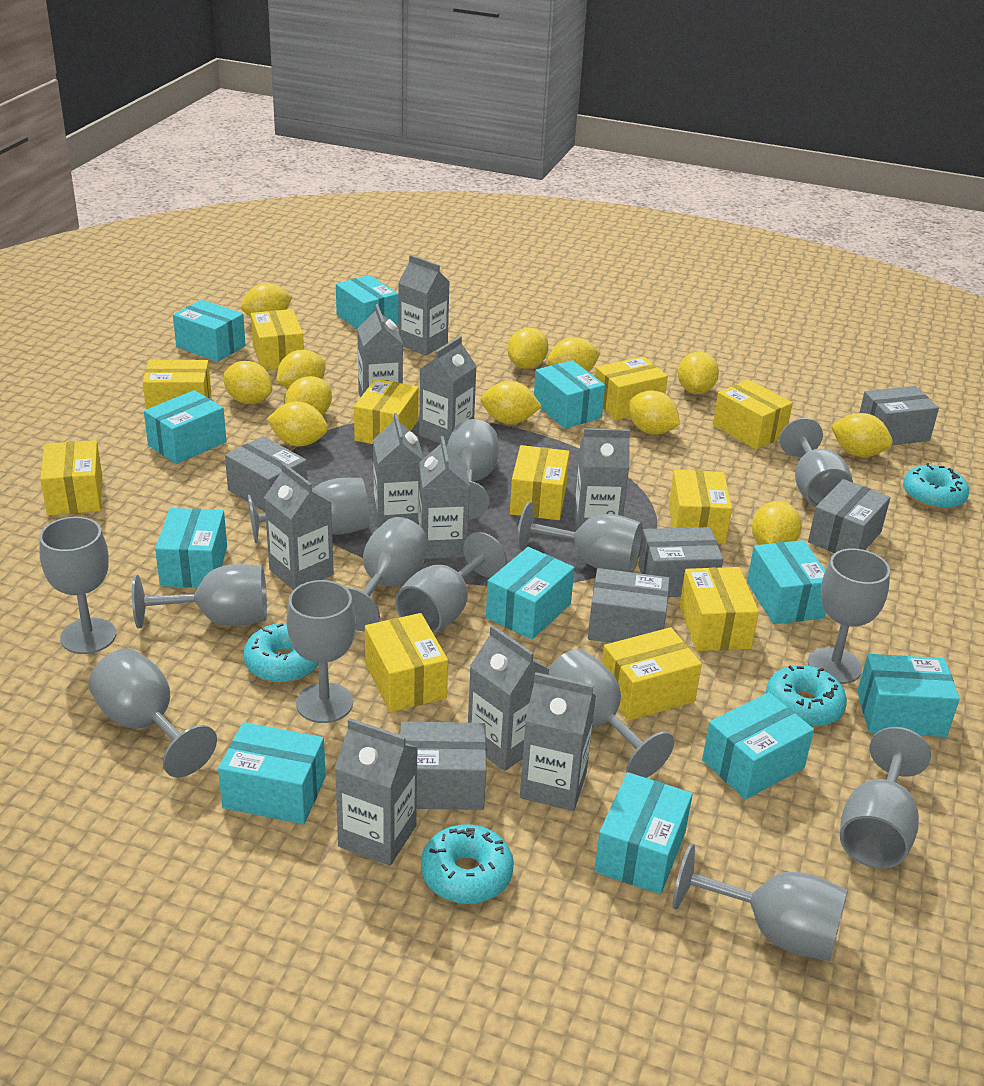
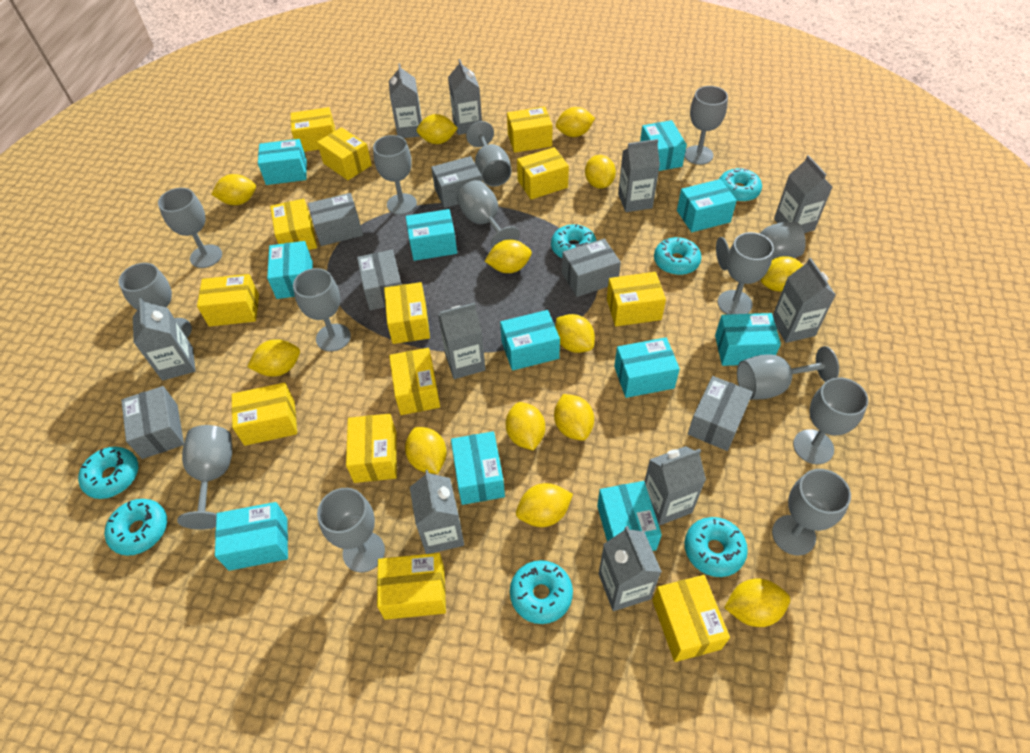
turquoise donut: [243,623,319,683] [421,824,514,904] [766,665,847,727] [903,463,969,510] = 4 -> [78,447,138,499] [105,499,167,556] [510,560,573,624] [551,224,597,258] [654,237,701,275] [685,517,748,577] [719,167,762,202] = 7
yellow box: [40,440,102,515] [143,360,211,409] [251,309,304,370] [354,379,419,444] [365,613,448,712] [510,445,570,520] [595,356,668,420] [602,627,702,721] [669,470,732,544] [679,567,759,651] [713,379,793,450] = 11 -> [197,274,259,327] [232,383,297,446] [270,199,317,250] [291,107,336,152] [317,127,372,180] [346,414,397,483] [377,553,446,620] [384,282,430,344] [389,348,440,415] [507,106,553,153] [517,147,569,199] [607,272,666,326] [652,575,730,662] = 13
yellow lemon: [224,361,272,404] [241,283,292,317] [267,402,328,446] [276,350,326,389] [285,376,332,415] [481,381,542,424] [508,327,549,369] [547,337,600,372] [628,391,680,434] [678,352,719,394] [752,501,802,545] [831,413,893,457] = 12 -> [211,174,256,205] [247,339,300,377] [405,427,447,474] [416,114,458,144] [485,239,532,273] [506,402,545,451] [516,483,573,527] [554,394,594,441] [555,314,595,353] [556,107,595,137] [585,155,616,189] [724,578,790,627] [761,256,803,292] = 13

